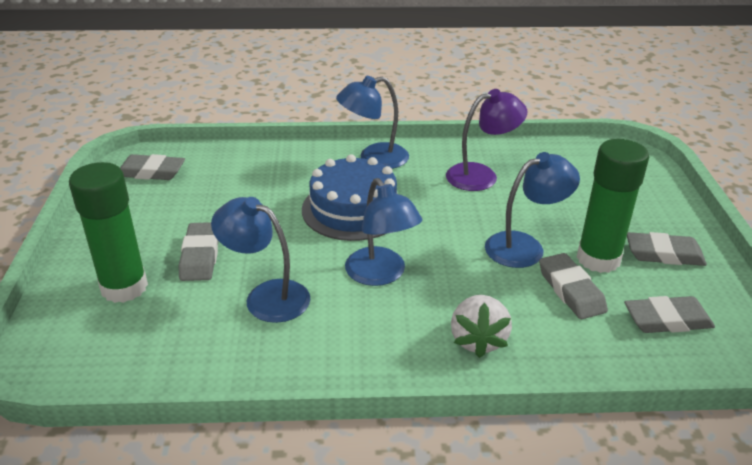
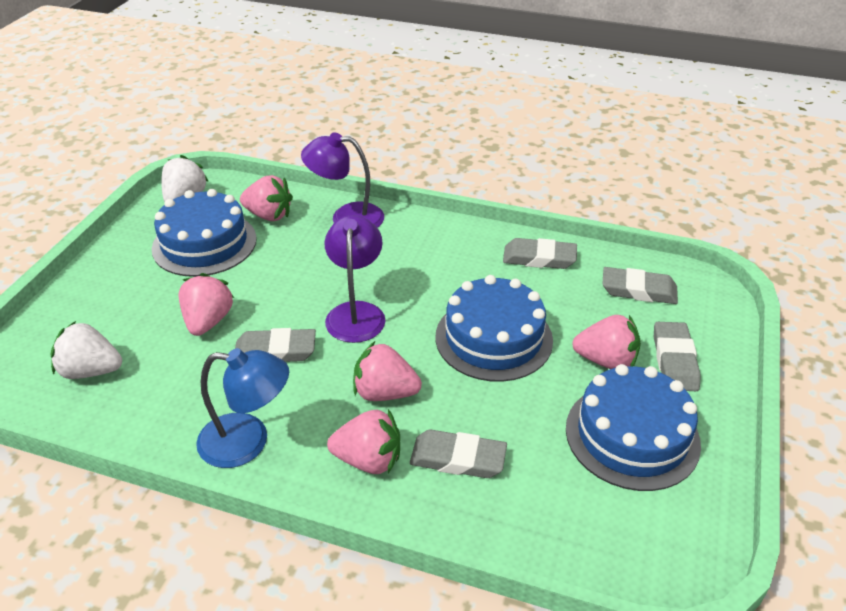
blue cake: [302,154,397,241] = 1 -> [152,189,257,277] [436,275,553,382] [566,364,701,491] = 3
blue lamp: [211,197,310,323] [336,76,409,169] [345,178,422,286] [485,152,580,268] = 4 -> [196,348,289,468] = 1
green glue stick: [69,162,148,303] [577,139,649,273] = 2 -> none = 0
pink strawberry: none = 0 -> [179,273,234,336] [240,175,293,221] [327,409,400,474] [353,341,422,401] [572,315,641,369] = 5
purple lamp: [446,89,527,191] = 1 -> [301,132,384,228] [324,215,385,343] = 2
white strawberry: [451,295,512,358] = 1 -> [50,321,122,379] [161,155,209,202] = 2

